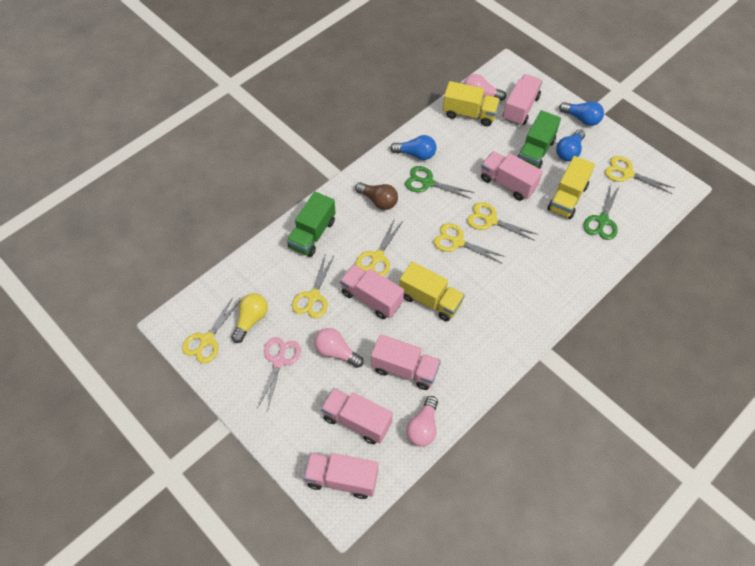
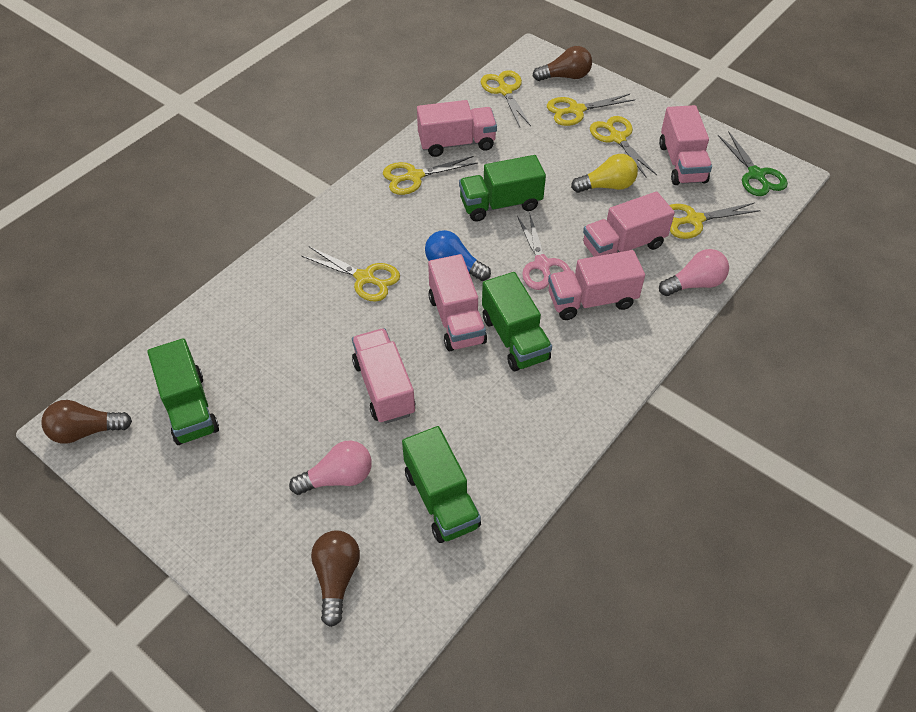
blue light bulb: [390,135,436,160] [556,129,585,161] [559,101,604,126] = 3 -> [425,230,491,281] = 1
brown light bulb: [355,182,398,210] = 1 -> [42,400,132,444] [311,531,360,627] [533,46,592,81] = 3
green scissors: [405,166,474,199] [583,184,619,240] = 2 -> [718,131,788,196] = 1
green truck: [287,192,336,257] [517,110,561,169] = 2 -> [147,338,219,445] [402,426,481,543] [459,155,546,222] [482,272,552,371] = 4
pink light bulb: [314,328,364,368] [406,396,438,447] [464,74,506,101] = 3 -> [289,440,372,495] [659,249,729,296] = 2
yellow truck: [399,262,465,321] [443,81,500,126] [548,156,595,219] = 3 -> none = 0

